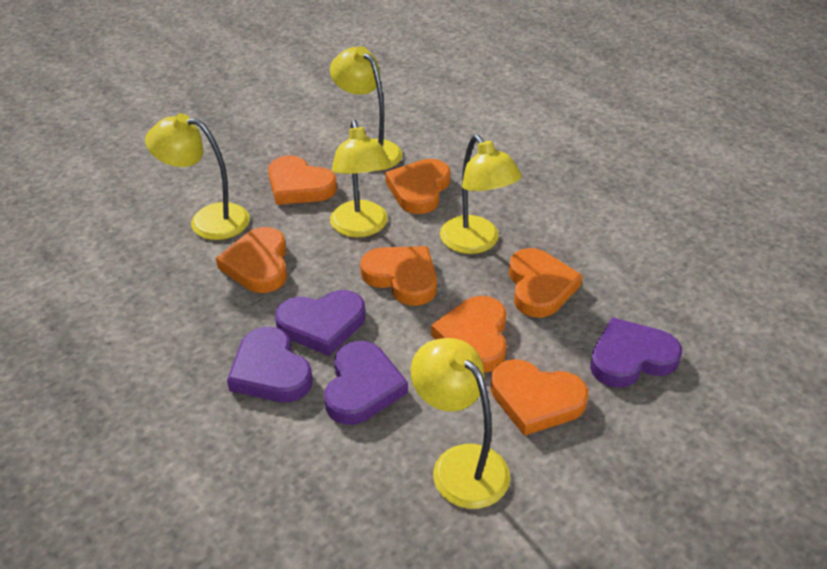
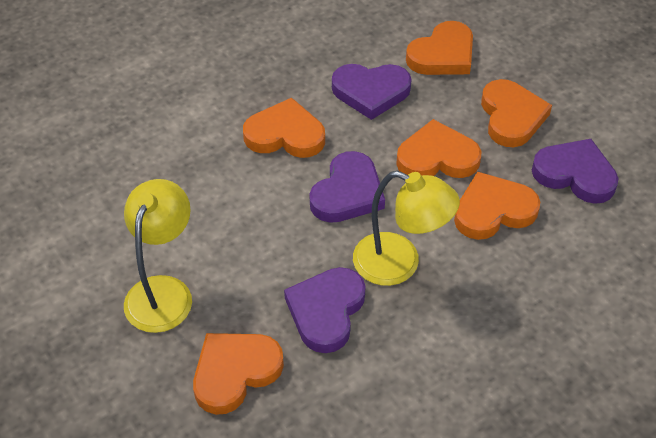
orange heart: [216,227,287,293] [268,156,337,205] [360,246,437,306] [385,159,451,214] [431,296,507,372] [490,359,588,436] [509,248,583,318] = 7 -> [193,333,284,415] [243,98,325,158] [396,119,481,178] [406,21,473,75] [454,172,540,240] [481,79,552,147] = 6
yellow lamp: [145,113,250,240] [330,46,402,171] [330,120,391,237] [411,338,510,509] [440,135,522,254] = 5 -> [124,179,192,333] [353,171,460,286] = 2

